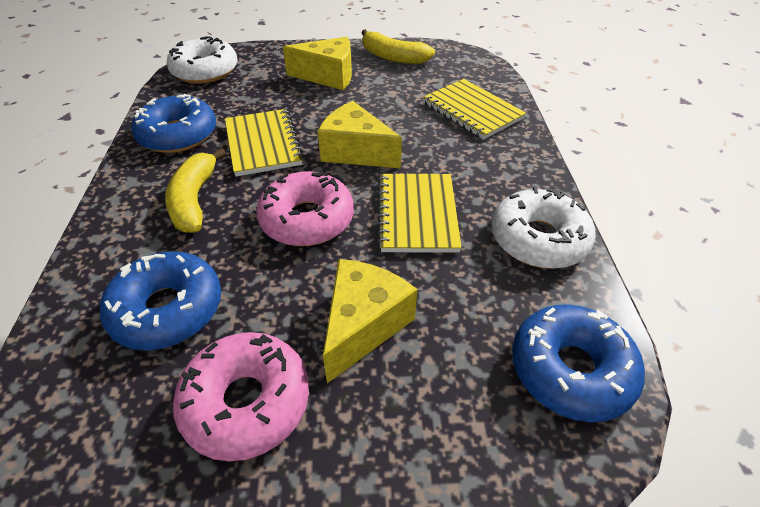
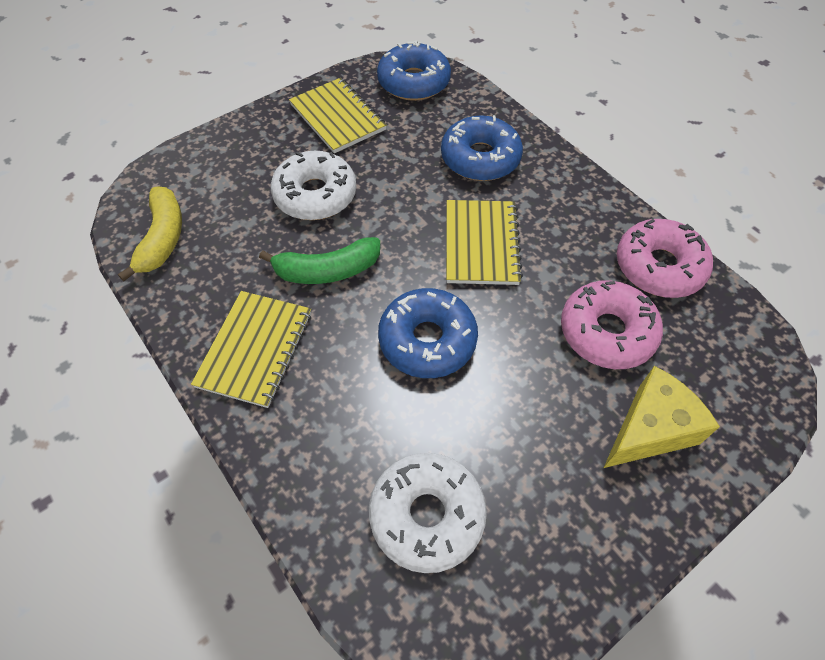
green banana: none = 0 -> [259,237,380,284] = 1
yellow banana: [165,148,226,233] [361,29,435,64] = 2 -> [118,186,182,281] = 1
yellow cheese: [283,37,352,90] [318,101,402,168] [323,259,418,383] = 3 -> [604,366,720,468] = 1

